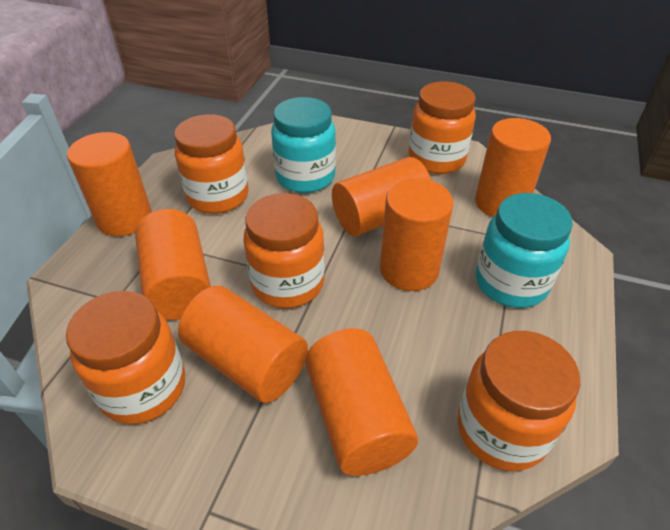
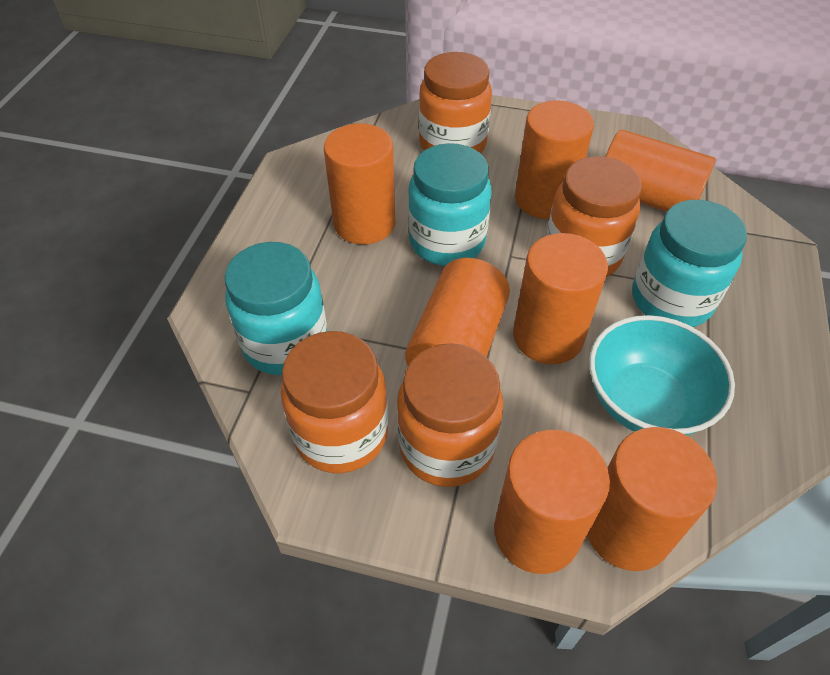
orange jar: [66,291,185,424] [174,114,249,214] [243,193,325,308] [409,82,476,174] [458,331,580,471] = 5 -> [281,331,388,473] [397,343,503,487] [419,52,492,153] [546,156,642,277] = 4
turquoise bowl: none = 0 -> [589,315,735,435] = 1
turquoise jar: [271,97,336,193] [476,193,573,308] = 2 -> [225,242,327,375] [408,143,492,266] [632,200,747,327] = 3

